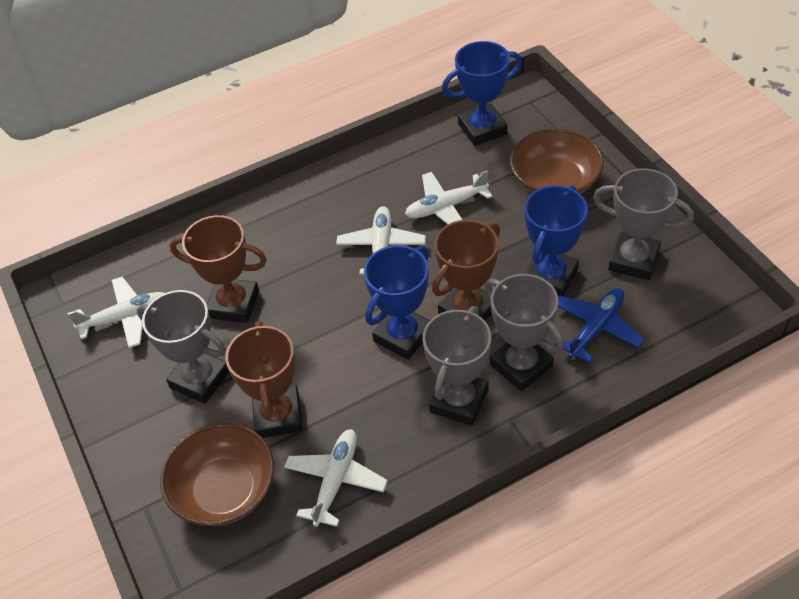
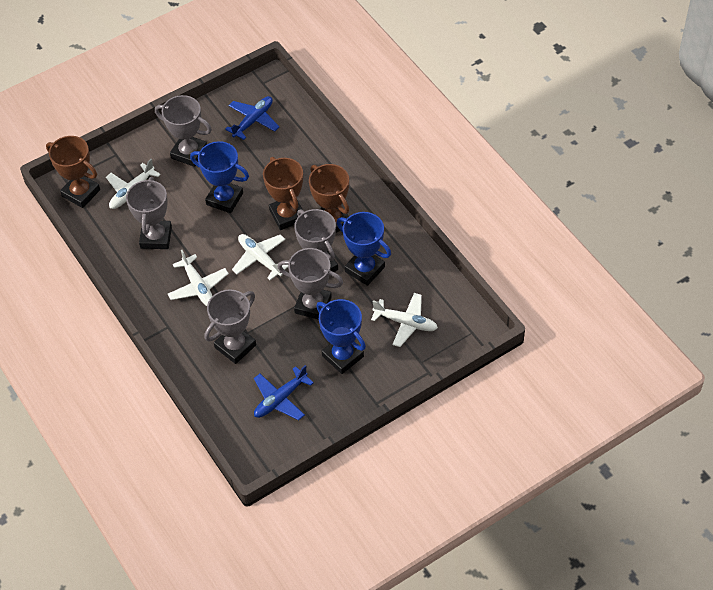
blue plane: [555,288,644,363] = 1 -> [225,96,279,140] [254,365,314,420] = 2
brown bowl: [160,423,274,526] [510,129,604,194] = 2 -> none = 0
grey trophy: [137,290,229,404] [422,306,491,426] [485,274,565,391] [593,168,694,280] = 4 -> [126,177,172,249] [155,95,212,167] [205,289,256,364] [278,248,343,320] [294,209,338,272] = 5

